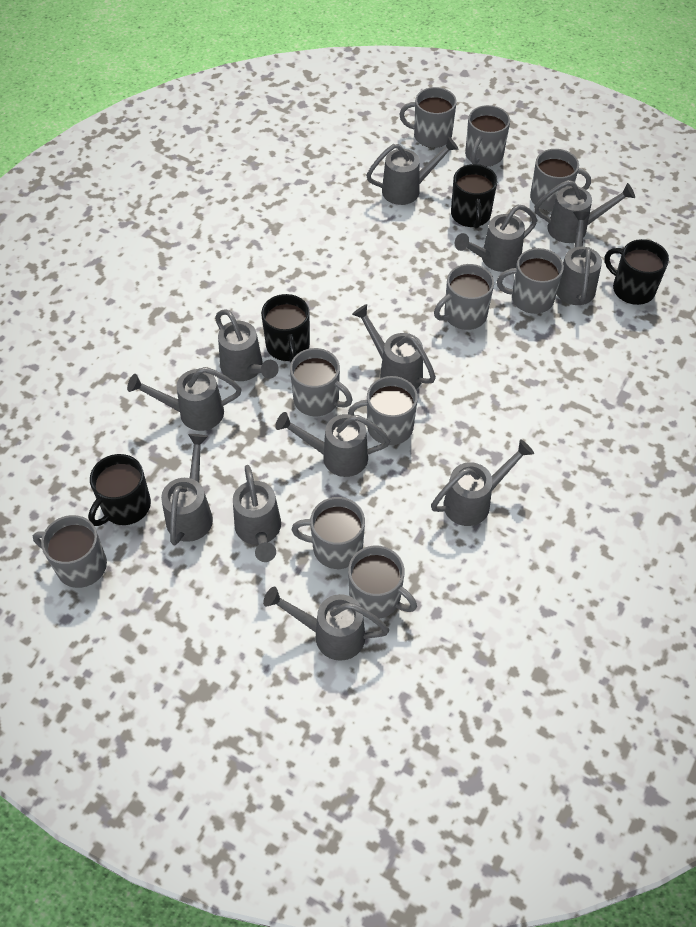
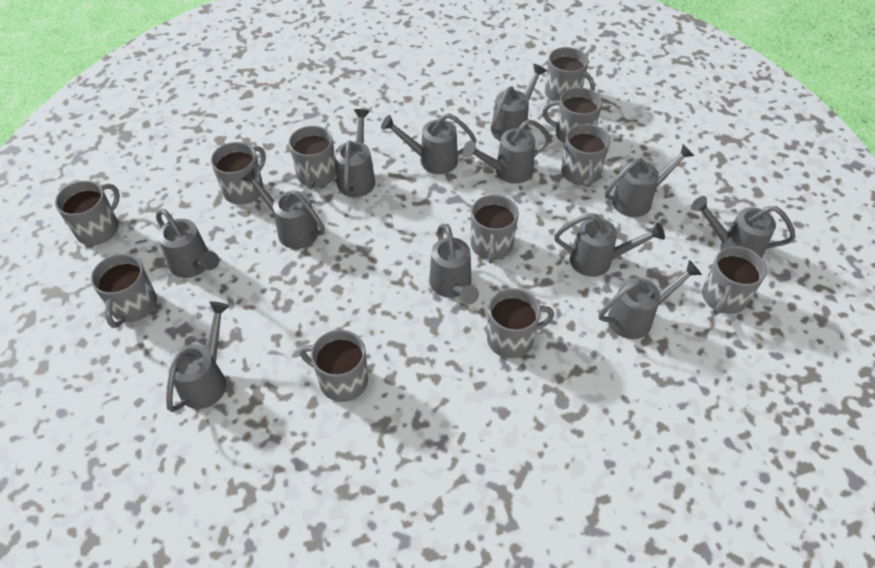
black mug: [88,454,151,526] [261,294,310,362] [451,164,497,229] [605,239,669,305] = 4 -> none = 0
grey mug: [33,515,107,588] [290,348,353,416] [292,497,365,569] [348,376,418,445] [348,546,417,619] [399,87,457,148] [434,264,494,330] [465,105,510,167] [497,248,564,314] [530,149,591,211] = 10 -> [55,181,120,245] [91,254,157,328] [211,142,266,205] [289,126,336,189] [300,330,368,402] [471,195,519,264] [487,288,554,358] [543,87,602,144] [545,47,595,101] [561,124,610,187] [702,246,767,315] = 11

